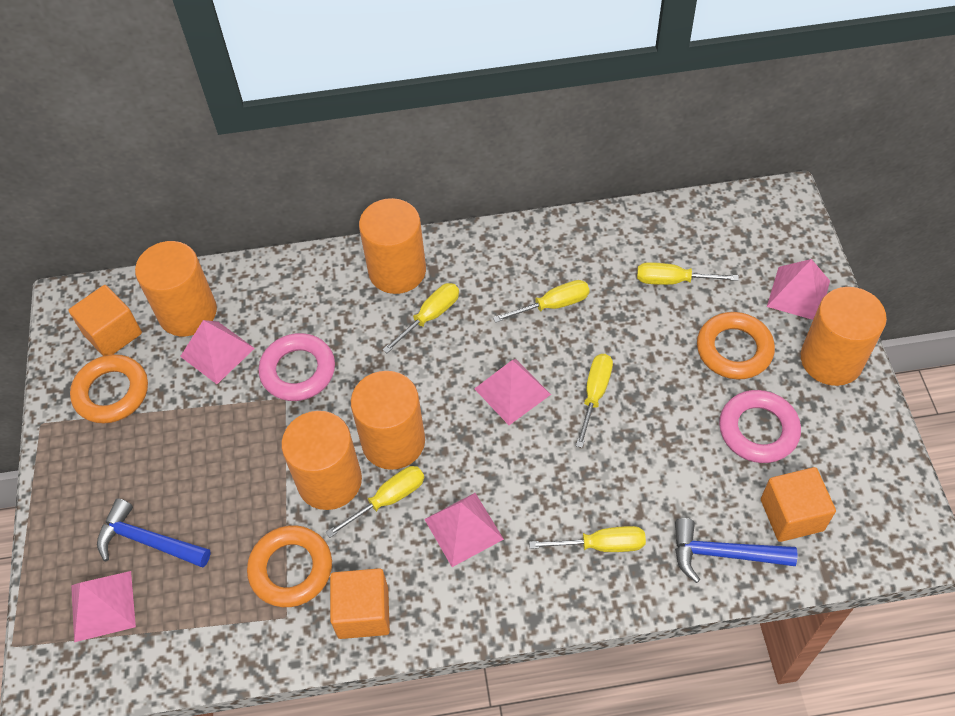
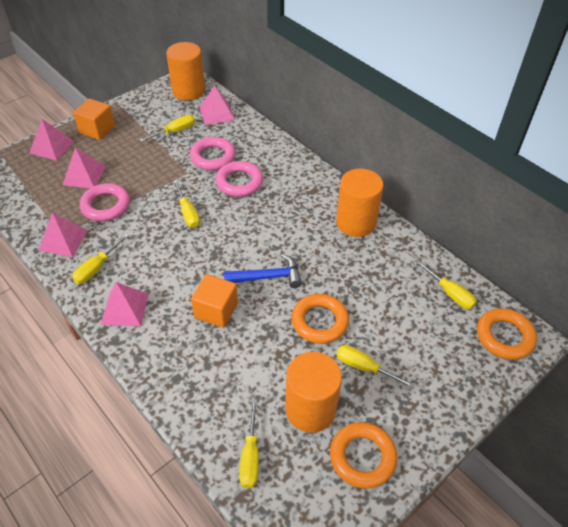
blue hammer: [97,498,211,567] [675,518,797,583] = 2 -> [224,254,302,288] = 1
orange cube: [69,285,142,356] [330,568,390,639] [761,467,836,542] = 3 -> [73,98,115,140] [191,274,238,328] = 2
orange cylinder: [135,241,217,336] [281,411,362,510] [351,371,425,470] [359,198,426,294] [801,287,887,386] = 5 -> [166,42,205,101] [285,352,342,433] [336,169,384,237] = 3
pink ring: [259,333,335,401] [719,390,801,463] = 2 -> [80,183,130,221] [190,137,236,170] [216,161,263,197] = 3

